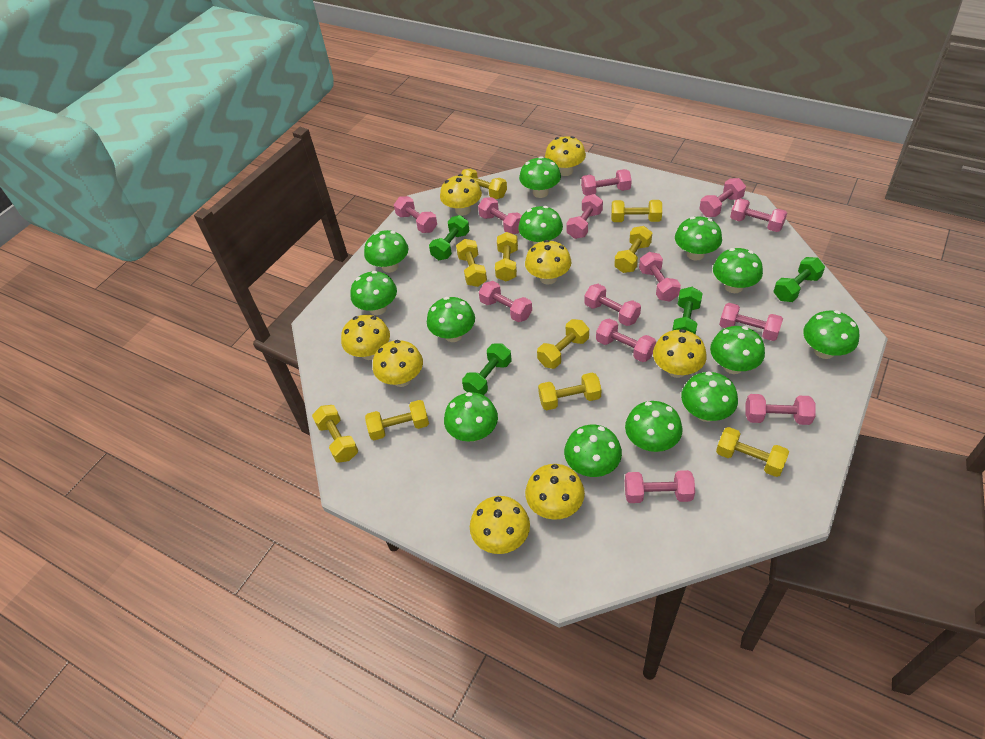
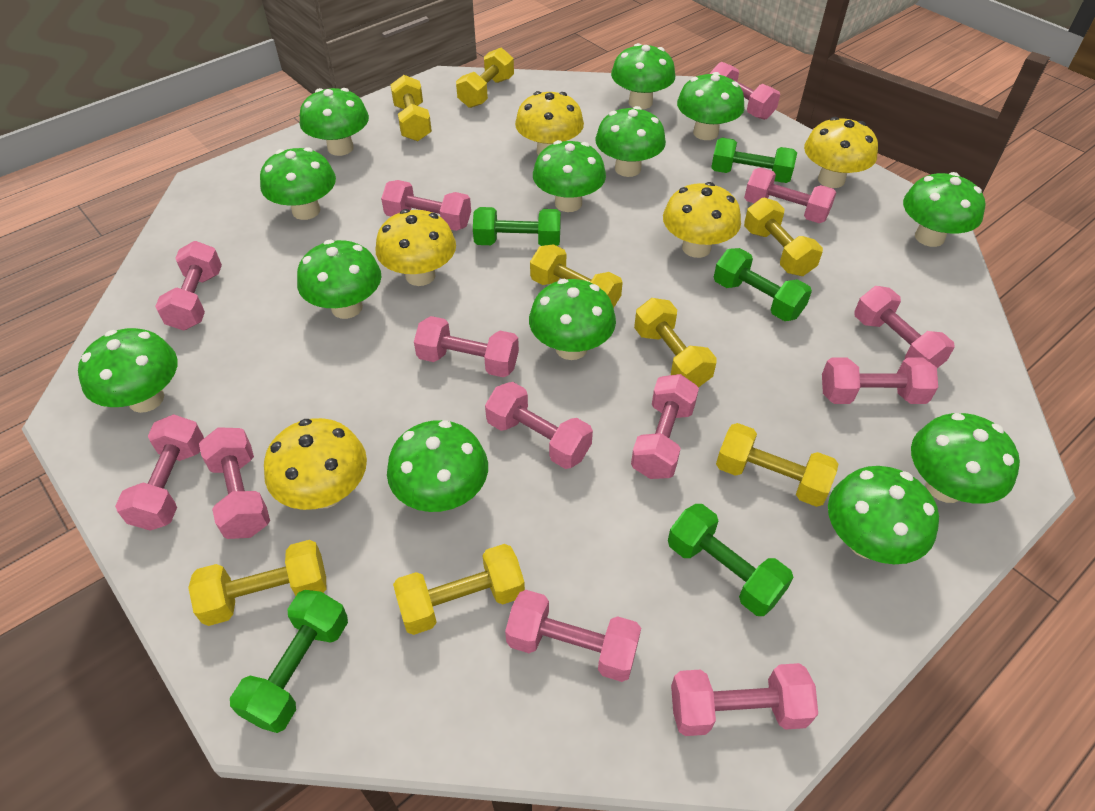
green dumbbell: [429,215,470,260] [462,344,511,395] [672,287,703,335] [774,257,825,302] = 4 -> [230,590,348,733] [473,207,561,246] [668,504,794,616] [711,138,797,183] [714,248,812,321] = 5
yellow dumbbell: [312,405,358,463] [365,400,429,440] [456,239,487,287] [461,169,507,199] [495,232,518,281] [537,319,589,369] [538,372,602,410] [611,200,662,222] [614,226,652,273] [716,427,789,477] = 10 -> [188,540,326,626] [390,75,432,141] [393,544,525,635] [456,48,514,108] [530,244,623,308] [634,298,717,388] [716,423,838,507] [744,198,823,276] = 8
yellow mushroom: [341,315,390,360] [373,340,423,387] [440,174,482,216] [470,496,530,554] [525,240,571,285] [525,464,585,520] [545,136,586,176] [653,329,707,378] = 8 -> [264,418,367,510] [375,209,456,286] [515,91,584,155] [663,182,741,258] [804,117,878,188] = 5

